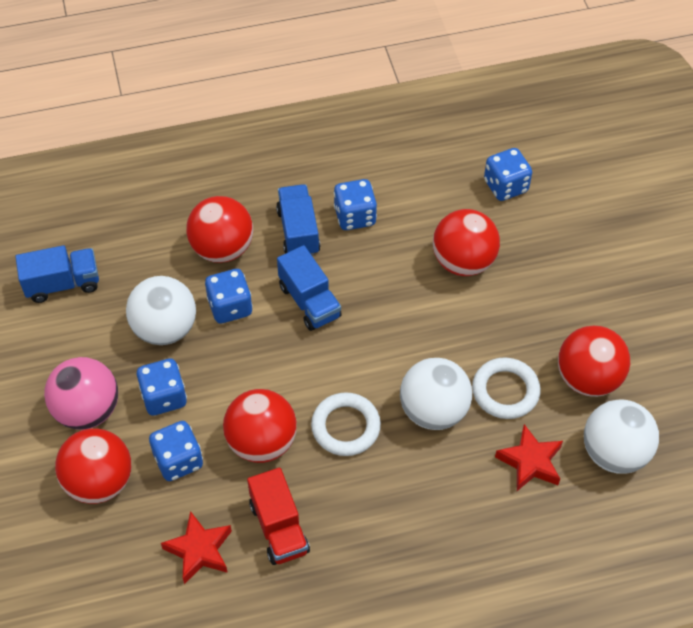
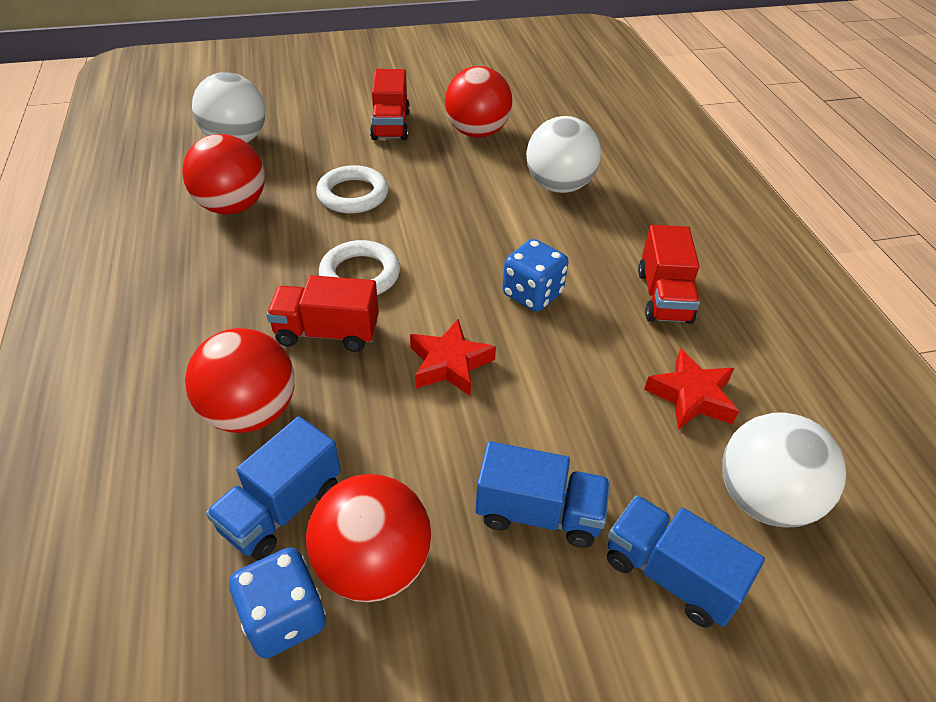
blue dice: [137,359,187,415] [149,421,203,481] [205,269,253,323] [334,179,377,230] [484,148,532,201] = 5 -> [229,547,326,659] [503,239,569,312] = 2
pink ball: [44,357,118,430] = 1 -> none = 0
red ball: [55,429,131,504] [186,196,253,263] [223,389,297,463] [433,209,500,276] [558,326,630,397] = 5 -> [182,134,265,215] [185,328,295,433] [306,474,431,602] [445,66,512,138] = 4
red truck: [247,468,310,565] = 1 -> [266,275,379,352] [370,69,410,141] [638,225,700,324] = 3

